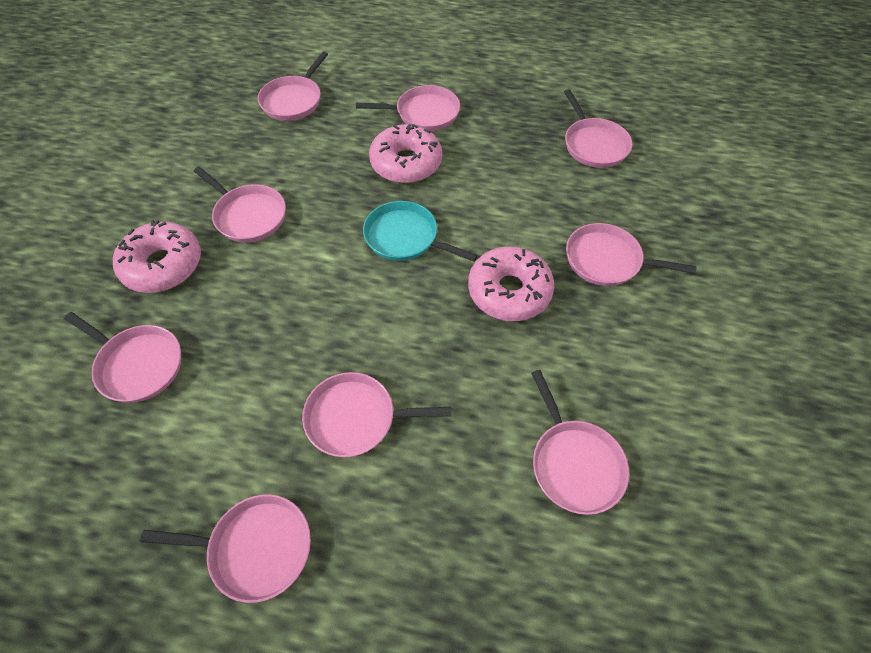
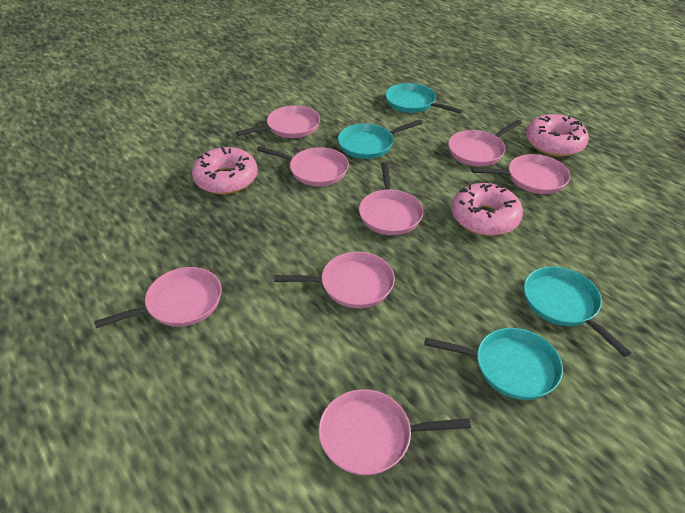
pink pan: [64,312,181,403] [140,495,311,603] [194,167,286,242] [258,51,328,121] [302,372,451,457] [356,85,460,131] [531,370,629,515] [564,89,632,168] [566,223,696,286] = 9 -> [94,267,222,328] [236,105,320,138] [257,146,349,186] [274,252,395,308] [319,389,471,476] [359,162,424,235] [448,120,522,166] [471,154,570,194] = 8
turquoise pan: [363,201,478,261] = 1 -> [338,120,423,159] [385,83,462,114] [424,328,563,400] [524,266,631,357] = 4

